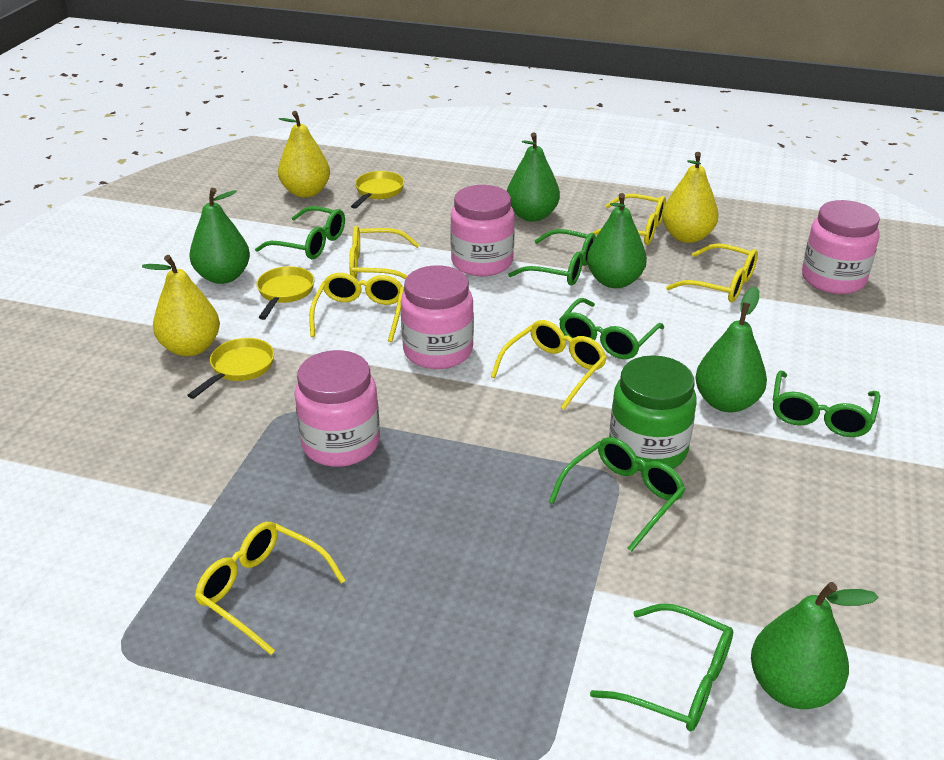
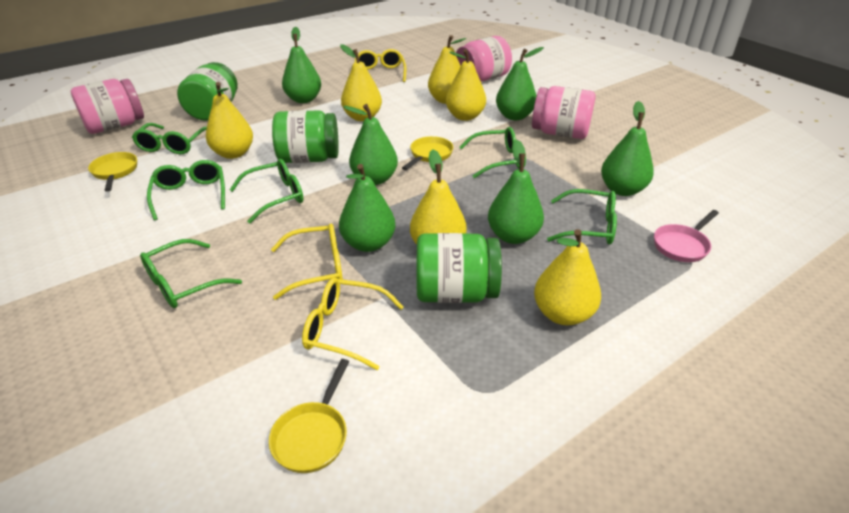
green jar: [609,355,697,471] = 1 -> [177,62,238,121] [272,110,339,163] [417,233,502,303] = 3
green pear: [190,188,250,284] [507,132,560,221] [587,193,647,288] [695,287,767,412] [751,582,878,709] = 5 -> [282,27,321,103] [339,164,395,252] [343,104,398,185] [488,140,544,244] [496,47,544,120] [601,101,654,196] = 6
pink jar: [294,350,380,467] [401,265,474,369] [450,185,515,276] [802,200,880,294] = 4 -> [71,79,144,134] [456,36,512,82] [532,86,596,139] = 3
pink pan: none = 0 -> [654,210,719,262] = 1
yellow glasses: [195,522,346,655] [309,273,404,342] [349,226,420,279] [491,320,607,410] [592,194,666,245] [666,243,758,302] = 6 -> [271,224,343,300] [302,278,404,370] [354,49,406,82] = 3
yellow pear: [142,255,220,356] [278,111,330,198] [662,152,719,243] = 3 -> [206,82,253,159] [340,44,382,121] [410,150,466,245] [428,35,466,104] [446,49,486,121] [534,229,601,325] = 6

